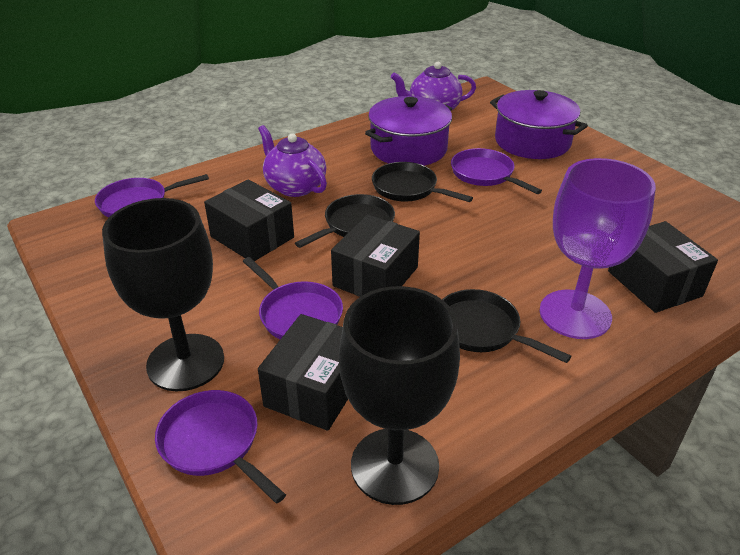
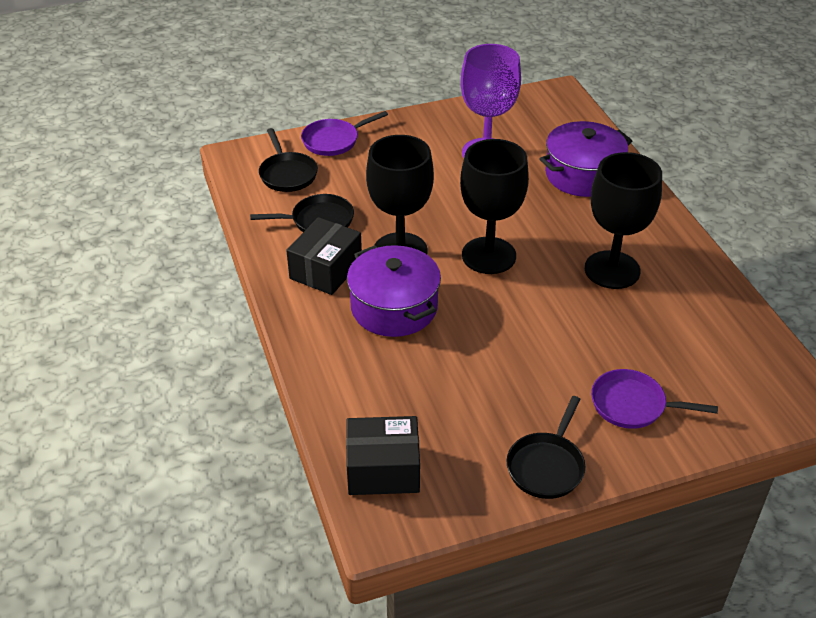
black box: [204,179,294,261] [258,314,348,431] [331,214,420,297] [608,221,718,313] = 4 -> [286,217,362,295] [346,416,420,495] = 2
black goblet: [102,198,224,391] [339,286,460,505] = 2 -> [366,135,434,254] [460,139,529,274] [585,152,662,289] = 3
purple pan: [95,174,209,218] [155,390,286,503] [243,257,343,339] [451,148,542,194] = 4 -> [301,111,388,156] [591,369,718,429] = 2
purple teapot: [258,125,327,197] [391,62,476,110] = 2 -> none = 0

